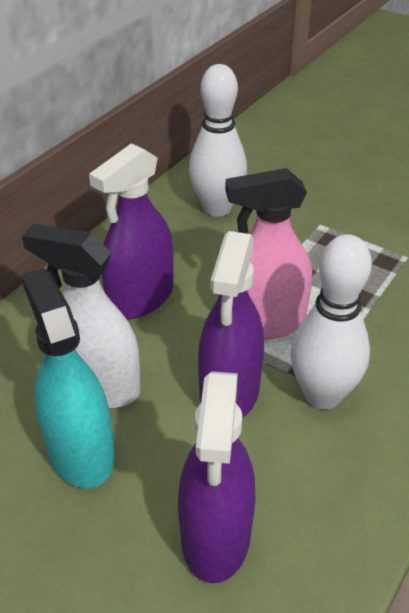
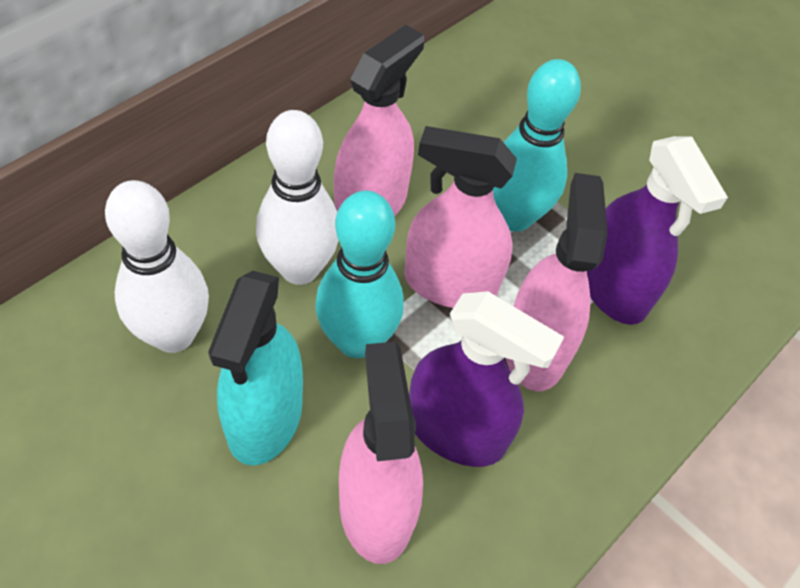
pink spray bottle: [225,168,312,340] = 1 -> [334,25,424,217] [339,342,423,564] [404,126,517,308] [506,173,608,391] = 4
purple spray bottle: [89,143,174,319] [178,371,255,583] [198,231,264,418] = 3 -> [409,291,564,467] [587,136,728,325] = 2
turquoise bowling pin: none = 0 -> [315,190,404,358] [493,59,581,231] = 2
white spray bottle: [22,224,141,408] = 1 -> none = 0

